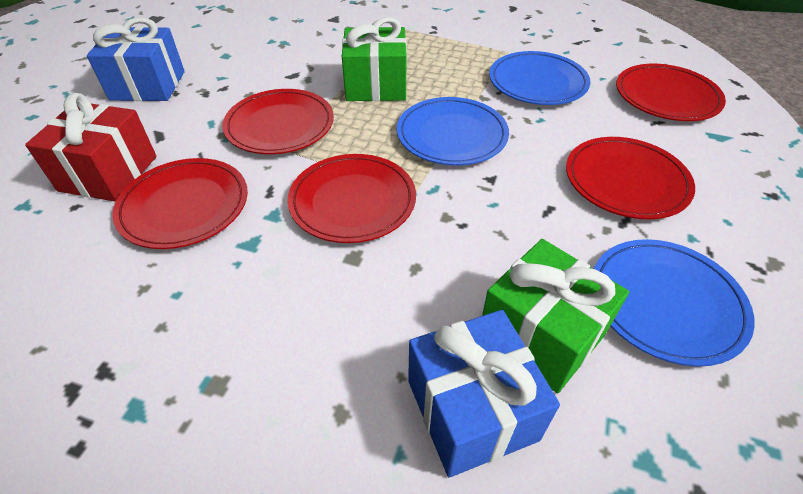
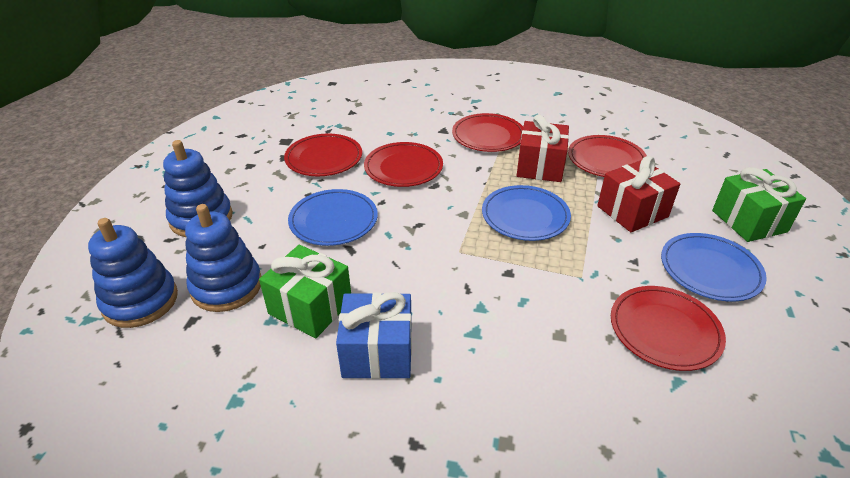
blue gift: [87,17,185,101] [408,310,560,477] = 2 -> [336,292,412,379] = 1
blue stacking toy: none = 0 -> [88,218,178,328] [163,140,233,237] [185,204,262,312] = 3
red gift: [25,93,157,202] = 1 -> [517,115,569,182] [597,156,680,232] = 2

